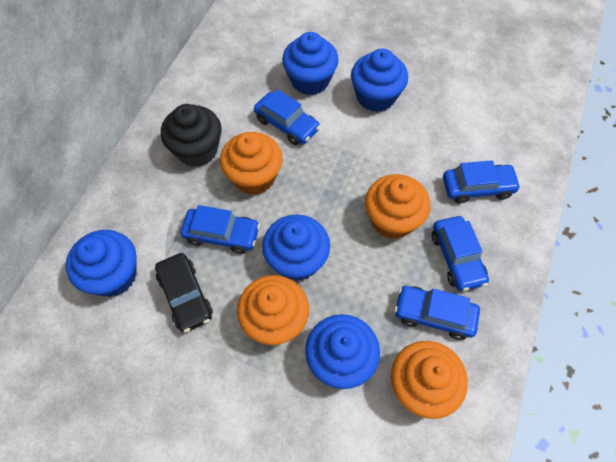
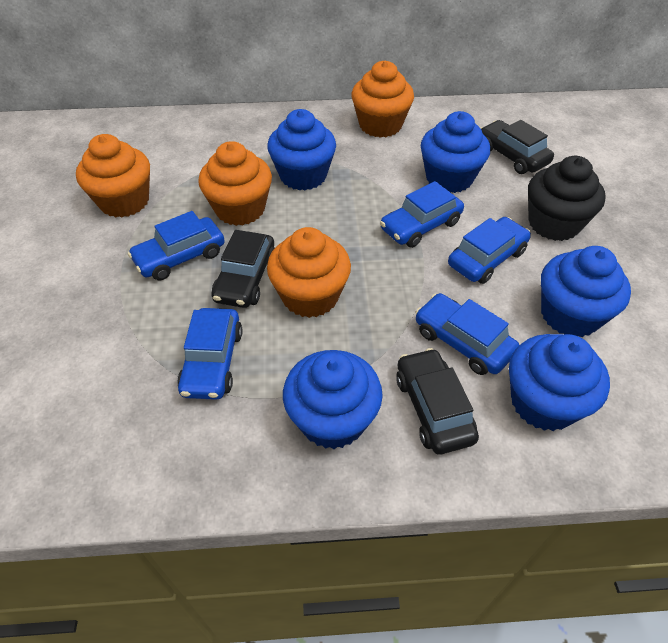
black car: [155,253,213,333] = 1 -> [211,230,275,308] [396,348,479,454] [480,120,554,174] = 3

